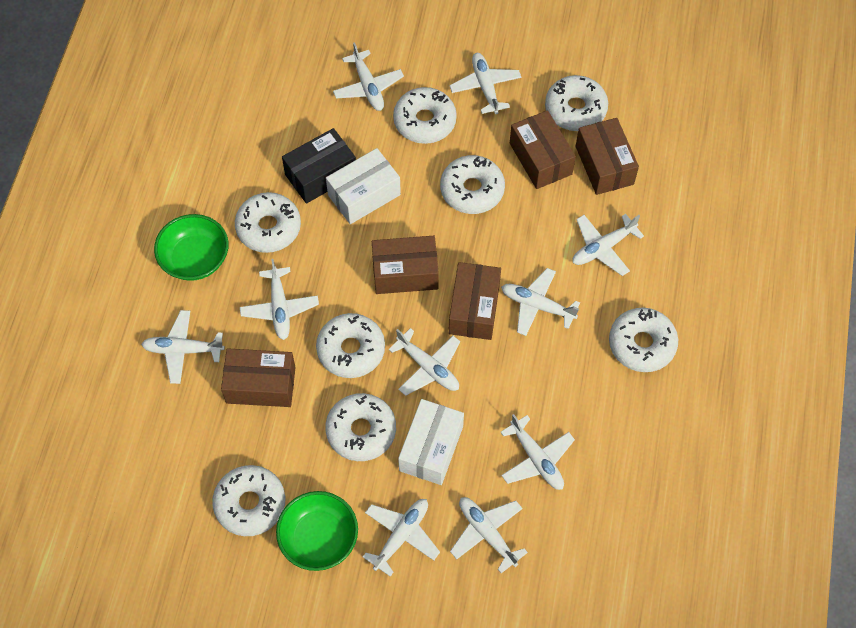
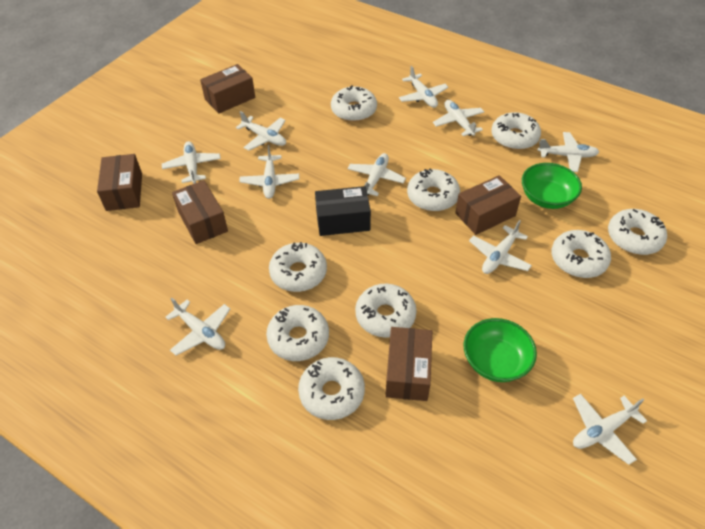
white box: [326,148,401,224] [398,399,464,485] = 2 -> none = 0
white donut: [212,465,285,536] [235,192,301,253] [316,313,385,378] [325,393,396,461] [393,87,457,144] [440,155,505,214] [545,75,608,131] [609,308,678,372] = 8 -> [266,305,329,361] [269,242,327,292] [298,357,365,420] [331,86,377,122] [355,284,417,338] [407,168,460,211] [491,112,541,150] [551,230,611,278] [608,209,667,255] = 9

